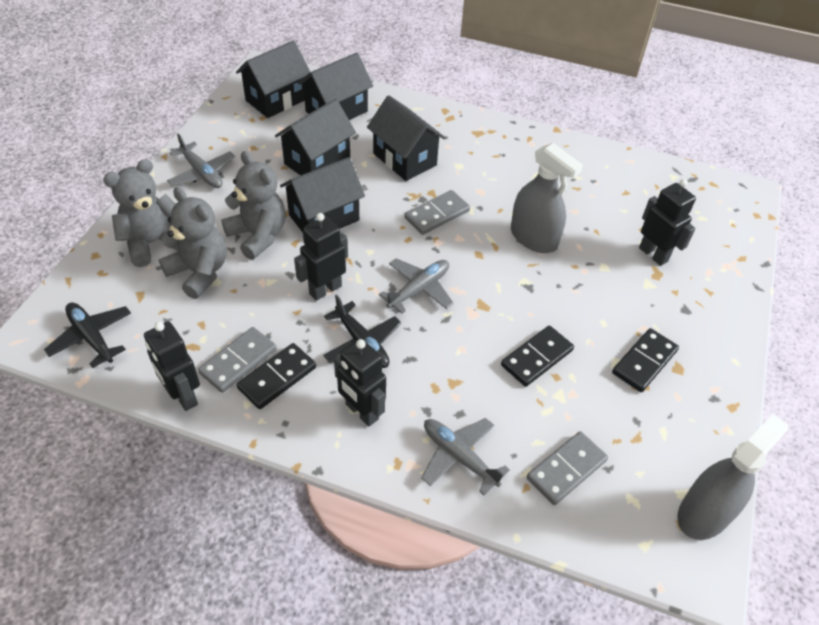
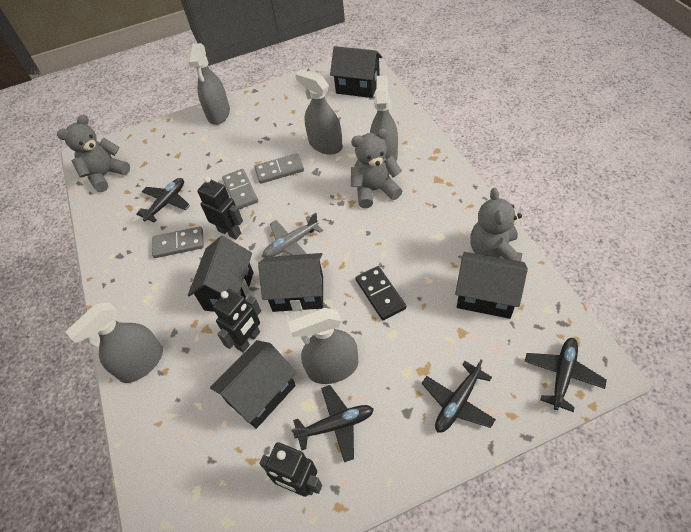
black domino: [237,343,316,409] [501,326,574,387] [612,328,679,392] = 3 -> [356,266,406,320] = 1
black plane: [44,302,131,368] [323,295,401,368] = 2 -> [136,178,190,222] [291,385,374,462] [421,359,496,433] [525,338,607,412] = 4
black robot: [144,322,200,411] [294,213,348,301] [334,338,386,427] [639,179,696,266] = 4 -> [197,177,243,239] [213,289,261,353] [259,442,322,497] = 3
grey plane: [167,133,235,188] [379,258,454,314] [421,418,510,495] = 3 -> [263,213,323,257] = 1
grey spray bottle: [511,143,583,253] [677,414,788,540] = 2 -> [65,302,163,383] [189,43,230,125] [288,308,358,384] [295,70,343,155] [370,75,398,161] = 5

